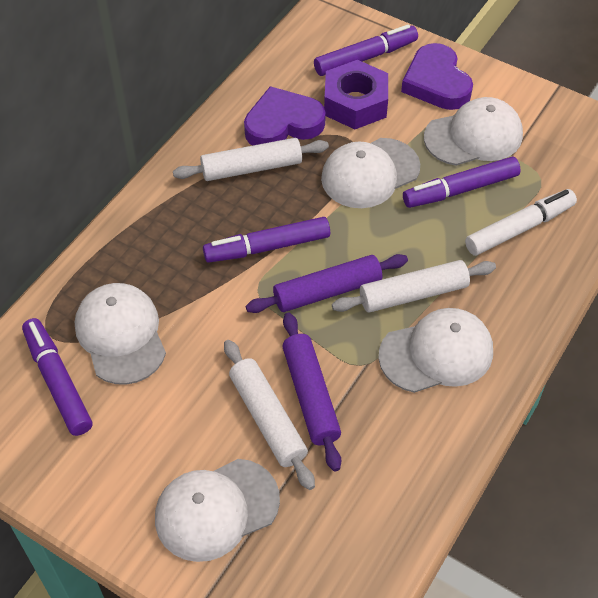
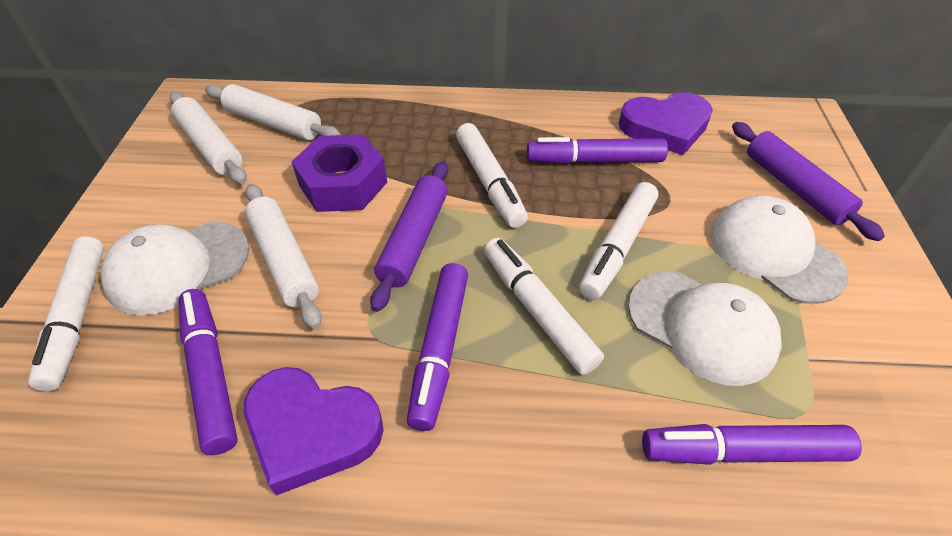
white cap: [75,283,166,385] [155,459,280,562] [321,138,420,208] [378,308,493,393] [424,97,523,166] = 5 -> [101,221,249,315] [628,271,782,386] [710,196,849,304] = 3
white marker: [465,189,577,256] = 1 -> [28,236,104,391] [456,123,528,228] [484,238,604,375] [579,182,658,300] = 4

